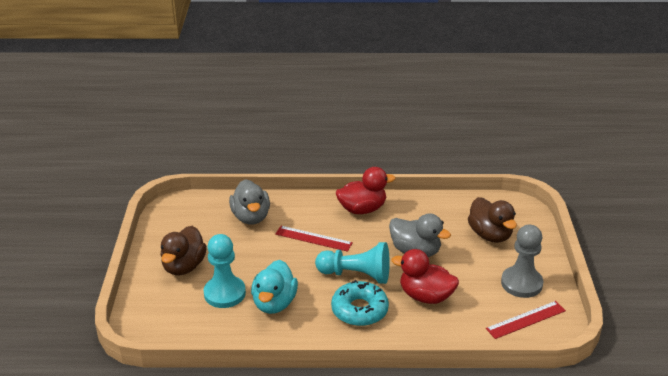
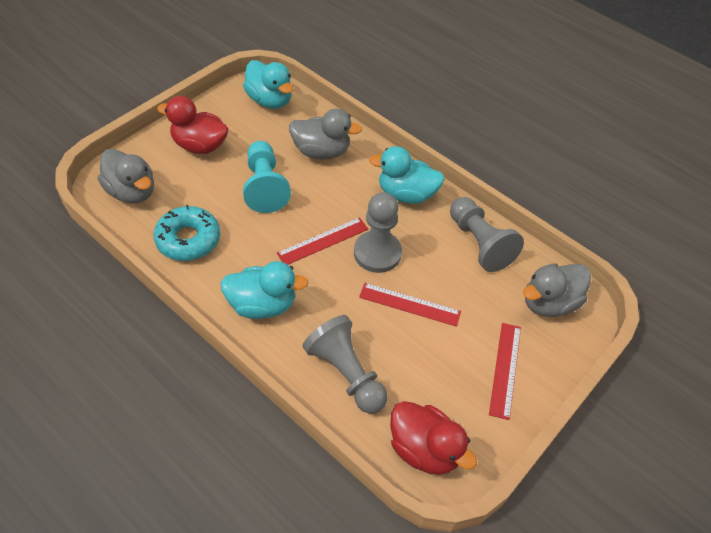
brown duck: [161,226,207,275] [468,197,517,243] = 2 -> none = 0
grey duck: [229,179,270,225] [389,213,451,257] = 2 -> [98,149,154,204] [289,109,362,160] [523,263,591,317] = 3
grey pawn: [501,224,543,298] = 1 -> [303,315,388,414] [354,192,402,273] [450,197,524,272] = 3
red ruler: [275,226,353,252] [486,301,566,339] = 2 -> [277,217,368,265] [359,283,461,327] [489,323,521,420] = 3
turquoise duck: [251,260,298,314] = 1 -> [220,261,308,319] [243,60,293,109] [369,146,445,204] = 3
turquoise pawn: [204,234,246,308] [315,242,390,284] = 2 -> [243,141,291,213] = 1

